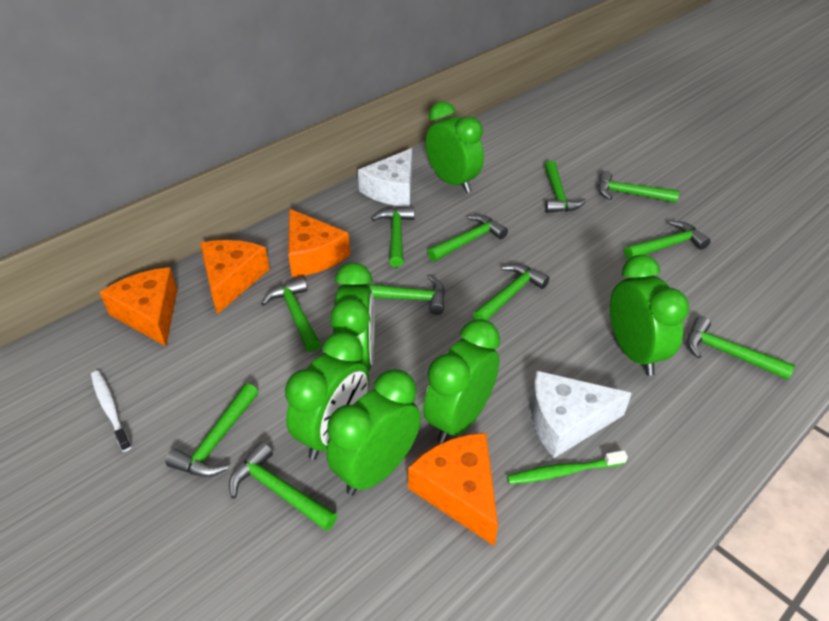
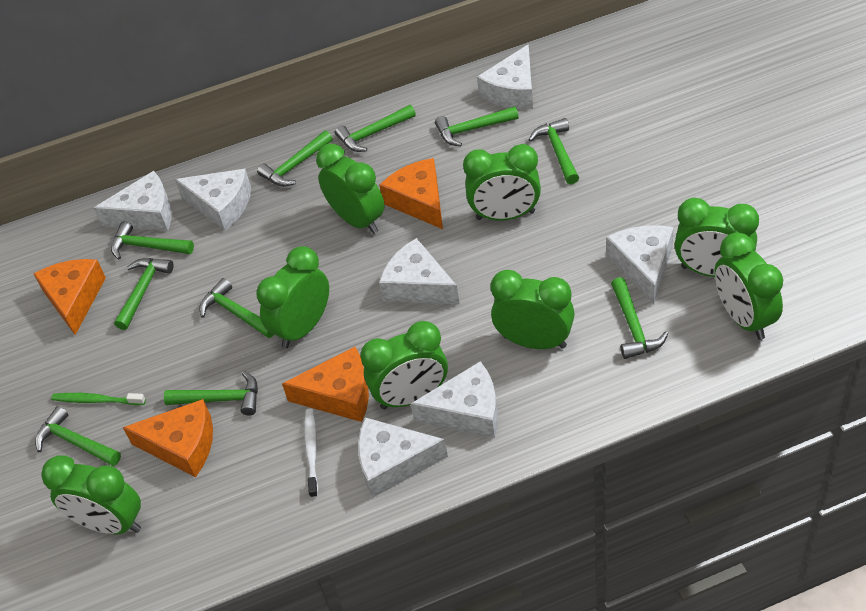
green clock: [285,331,369,460] [327,369,421,496] [330,263,374,372] [423,319,500,443] [426,101,484,193] [610,255,689,376] = 6 -> [41,455,141,535] [256,246,329,348] [316,144,385,234] [360,321,448,410] [463,144,541,221] [491,270,575,349] [675,198,759,277] [714,232,783,340] = 8
green hammer: [166,383,258,477] [229,442,337,531] [261,277,321,352] [365,276,445,315] [372,207,414,267] [427,215,508,261] [473,264,550,321] [545,161,586,213] [598,171,679,203] [624,221,711,259] [687,316,795,380] = 11 -> [35,406,121,466] [111,221,194,260] [114,258,174,330] [164,371,258,416] [199,278,274,338] [257,130,333,187] [335,105,416,152] [435,106,519,146] [528,118,579,184] [611,277,668,359] = 10
white cheese: [358,148,412,207] [531,371,632,458] = 2 -> [94,171,172,231] [175,169,251,231] [358,418,448,498] [379,238,460,304] [411,361,498,438] [477,44,533,109] [606,225,674,304] = 7

